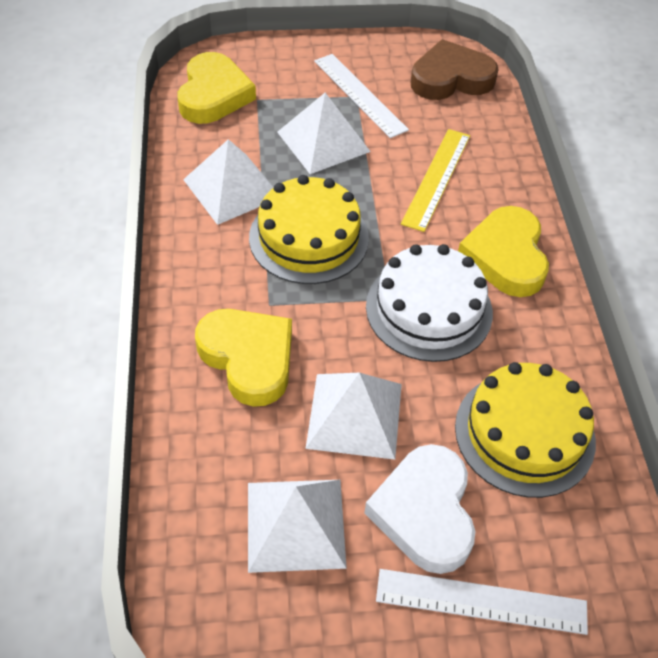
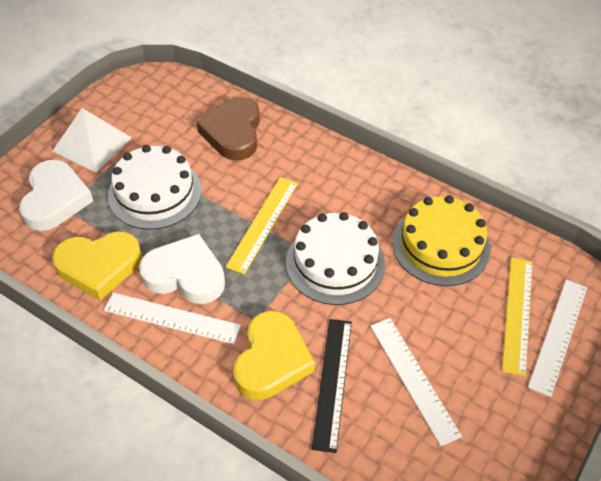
black ruler: none = 0 -> [312,319,352,453] = 1
white cake: [366,244,493,362] = 1 -> [108,145,202,230] [286,212,385,305] = 2
white heart: [364,444,475,574] = 1 -> [19,160,93,231] [139,234,225,304] = 2
white pyramid: [183,139,274,225] [248,480,347,573] [277,93,371,174] [306,373,402,460] = 4 -> [53,108,132,173] = 1
white ruler: [314,54,409,138] [376,569,588,635] = 2 -> [104,293,241,344] [370,318,462,446] [528,280,587,397] = 3
yellow cake: [249,175,369,284] [455,362,596,498] = 2 -> [393,195,491,286] = 1
yellow heart: [178,52,256,124] [195,309,292,407] [458,206,549,297] = 3 -> [52,231,142,300] [233,311,315,400] = 2
yellow ruler: [401,129,470,232] = 1 -> [226,177,298,275] [502,258,533,376] = 2

